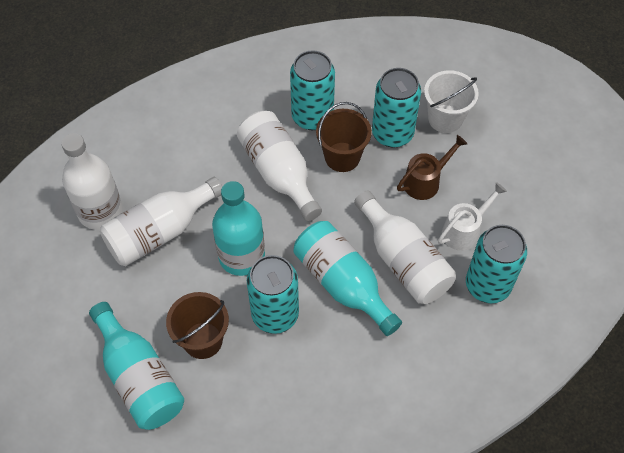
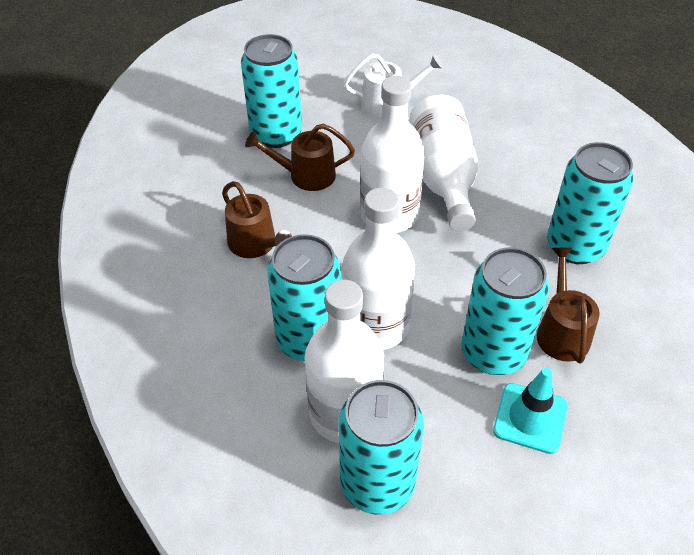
brown bucket: [166,292,229,359] [316,102,372,172] = 2 -> none = 0
brown watering can: [397,135,467,200] = 1 -> [222,181,292,258] [245,124,355,191] [537,247,600,364] = 3
turquoise bottle: [89,302,184,430] [212,181,265,276] [294,221,402,336] = 3 -> none = 0
turquoise can: [247,255,299,334] [290,50,335,130] [372,68,421,148] [466,225,527,303] = 4 -> [241,34,302,148] [267,234,341,361] [339,380,424,514] [462,247,549,375] [547,142,634,264] = 5
turquoise traffic cone: none = 0 -> [493,368,568,454] = 1
white bucket: [424,70,479,133] = 1 -> none = 0

